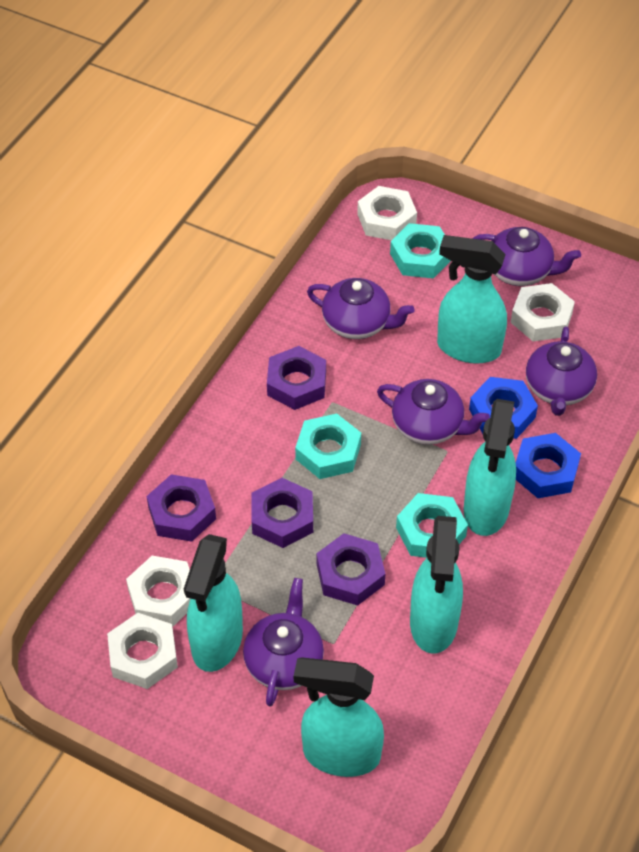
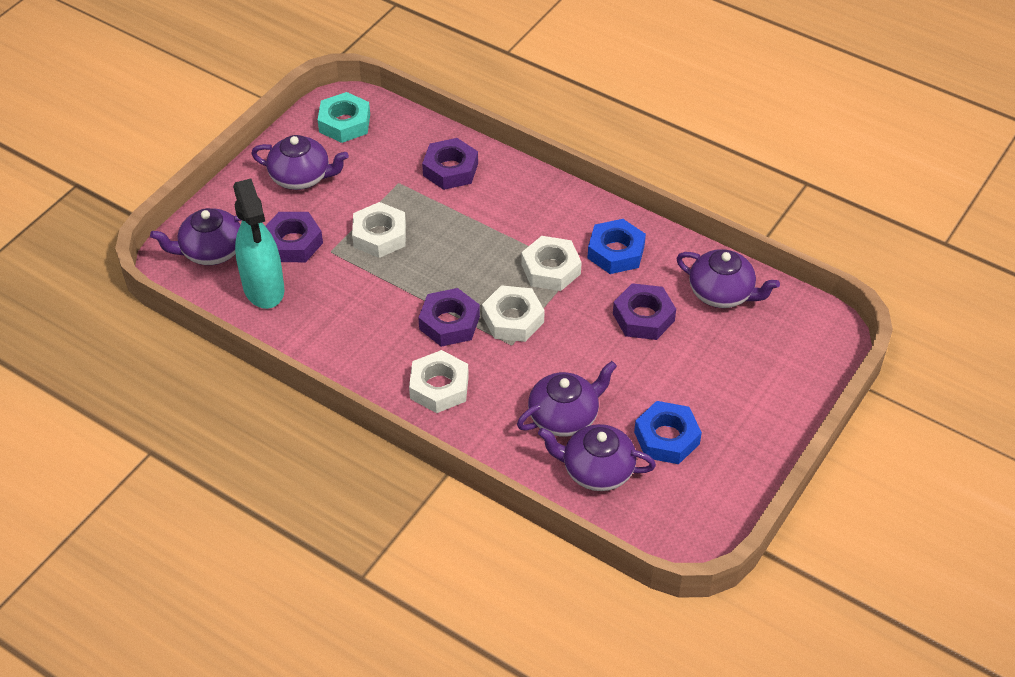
turquoise nut: [295,414,361,479] [390,223,451,279] [396,493,468,558] = 3 -> [318,92,370,143] = 1
turquoise spray bottle: [184,534,243,672] [294,657,384,777] [410,516,463,654] [437,235,507,364] [464,399,516,536] = 5 -> [233,179,284,309] = 1

